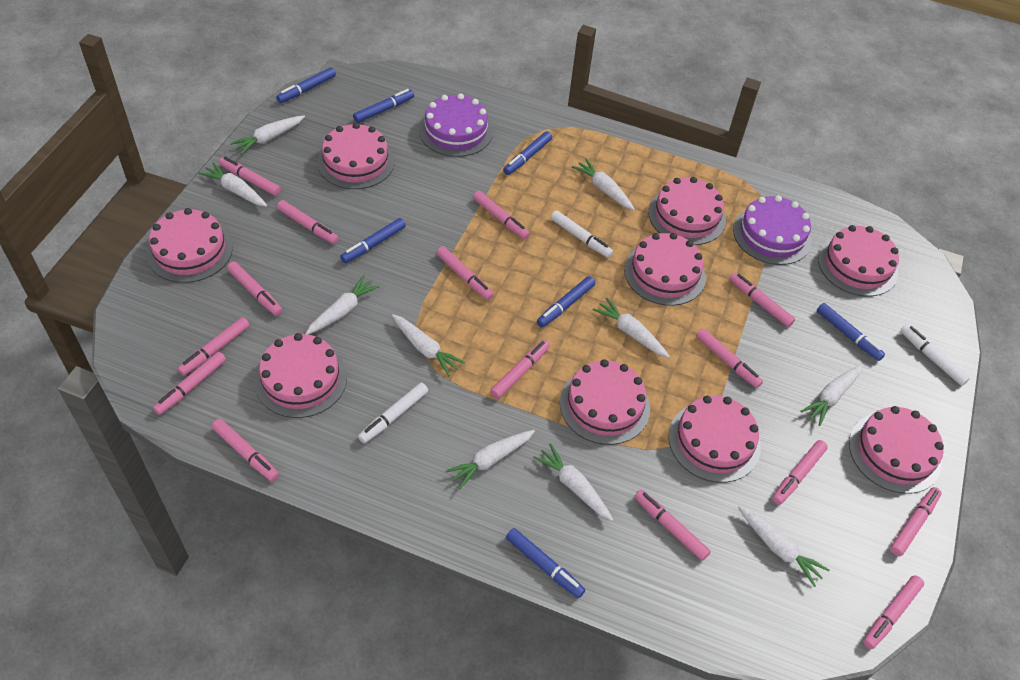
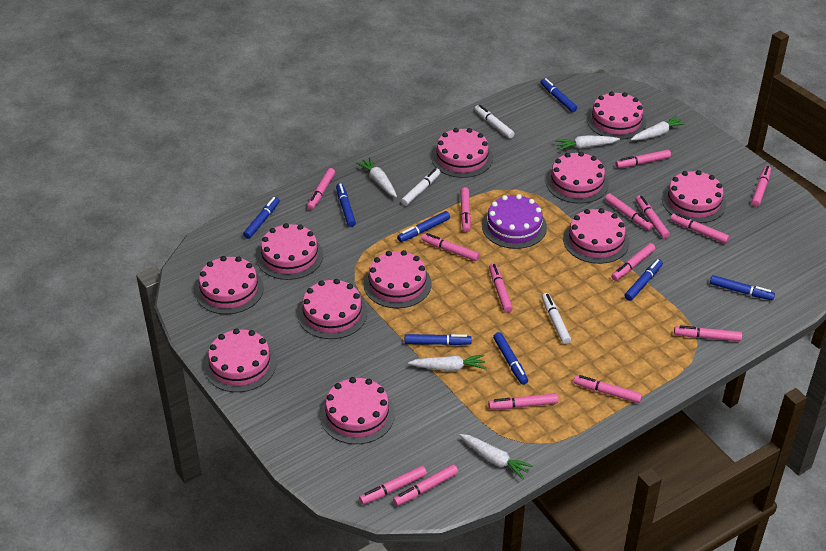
blue marker: [276,67,336,103] [340,218,406,263] [353,89,414,123] [503,131,552,175] [506,528,585,598] [537,276,595,327] [817,303,885,361] = 7 -> [243,197,280,239] [336,183,356,227] [397,211,450,242] [405,334,472,345] [493,332,528,385] [541,78,577,112] [624,259,663,301] [710,275,775,300] = 8
pink cake: [147,208,233,283] [255,333,347,418] [317,123,395,189] [560,359,650,445] [624,233,706,306] [648,177,726,245] [668,396,761,483] [818,225,899,297] [849,406,944,494] = 9 -> [195,256,264,314] [204,328,277,392] [257,223,323,280] [298,279,367,339] [320,377,395,444] [364,250,432,308] [432,128,493,178] [546,152,609,204] [563,208,629,264] [587,92,647,140] [662,170,726,223] = 11
purple cake: [419,93,493,157] [733,195,812,265] = 2 -> [482,194,547,249] = 1
white carrot: [199,162,267,207] [230,116,305,155] [305,275,380,335] [392,314,465,376] [446,430,535,489] [533,443,613,521] [572,159,635,210] [593,298,670,358] [738,506,830,587] [800,364,863,426] = 10 -> [356,157,397,197] [408,355,486,371] [460,434,533,479] [555,135,620,151] [631,115,686,141] = 5

